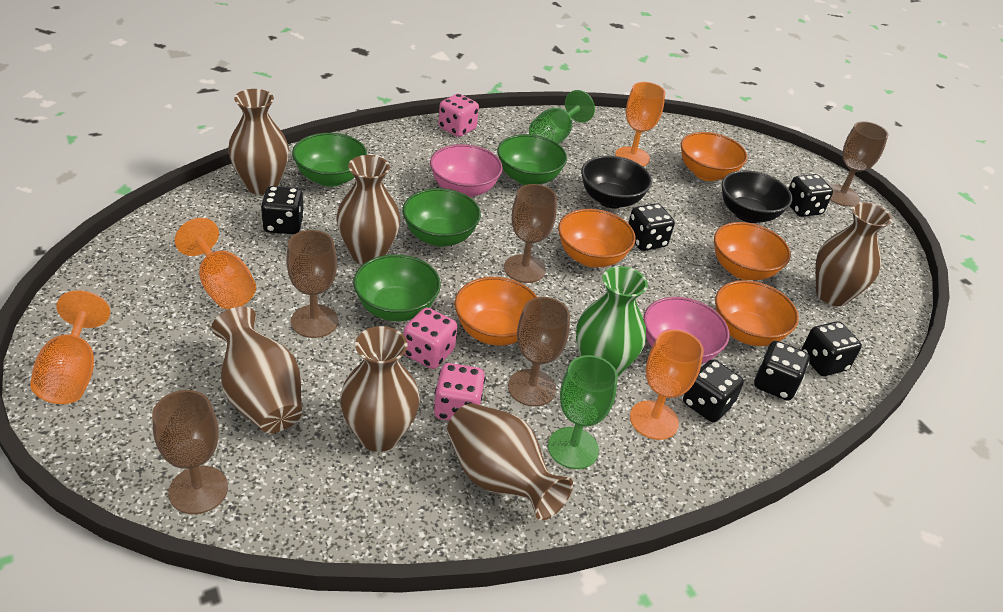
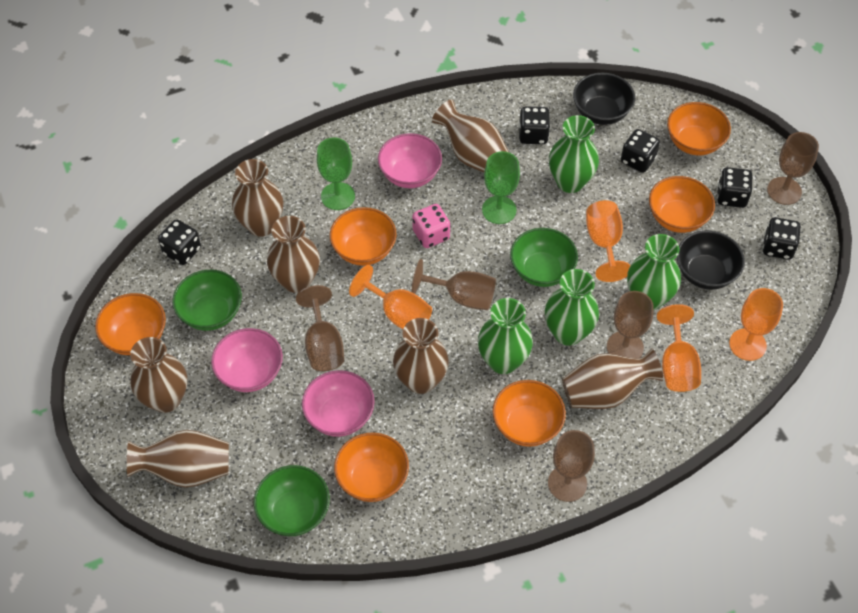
black dice: [261,186,304,234] [628,203,675,251] [683,359,744,422] [754,341,809,401] [789,174,833,217] [801,321,862,376] = 6 -> [158,219,201,265] [519,106,550,144] [621,129,660,173] [717,167,753,208] [763,217,801,260] = 5
brown vase: [211,306,302,433] [228,89,289,195] [336,155,401,265] [340,326,420,452] [447,403,573,520] [815,202,892,306] = 6 -> [127,430,229,488] [130,337,187,413] [232,159,283,237] [267,216,320,293] [393,318,449,394] [432,100,509,172] [562,348,663,409] = 7
green bowl: [292,133,367,187] [353,254,441,321] [403,188,481,247] [497,134,567,185] = 4 -> [172,270,242,331] [254,465,330,536] [510,228,578,287] = 3
green vase: [576,266,648,376] = 1 -> [478,298,533,374] [545,269,599,346] [549,115,599,193] [627,234,681,310] = 4
orange bowl: [455,277,537,345] [558,209,636,267] [681,132,748,181] [714,222,791,280] [715,280,799,346] = 5 -> [95,293,166,355] [330,207,397,266] [334,432,409,502] [493,380,566,447] [649,176,715,233] [667,102,731,155] = 6
pink bowl: [430,144,503,197] [643,297,729,364] = 2 -> [211,328,283,392] [302,370,375,437] [378,133,442,188] = 3
pink dice: [404,308,457,369] [433,363,485,421] [438,94,479,137] = 3 -> [412,204,450,248] = 1

